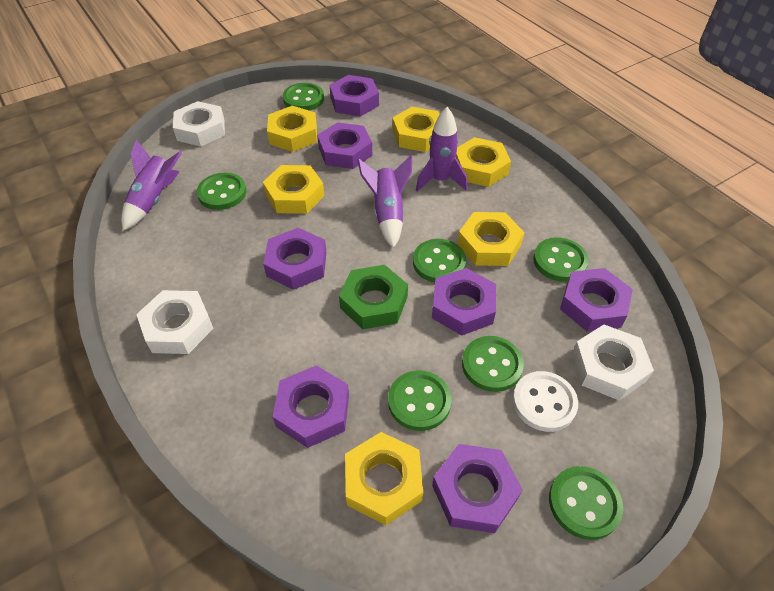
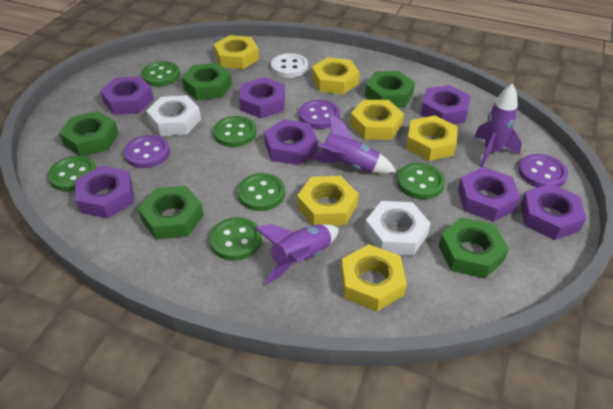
green button: [197,173,246,210] [283,83,324,111] [388,370,452,431] [413,239,466,283] [462,336,524,392] [533,237,589,282] [549,466,623,540] = 7 -> [48,156,97,191] [141,61,180,87] [210,217,262,261] [213,116,256,147] [237,173,285,211] [397,163,445,199] = 6
green nut: [339,265,408,329] = 1 -> [59,111,119,156] [138,186,204,239] [182,63,232,100] [365,71,415,107] [439,217,509,279] = 5
purple button: none = 0 -> [124,135,170,168] [299,100,340,129] [518,154,568,188] = 3
white nut: [136,290,214,354] [173,101,225,147] [572,325,654,401] = 3 -> [146,95,201,136] [365,201,431,256] = 2

